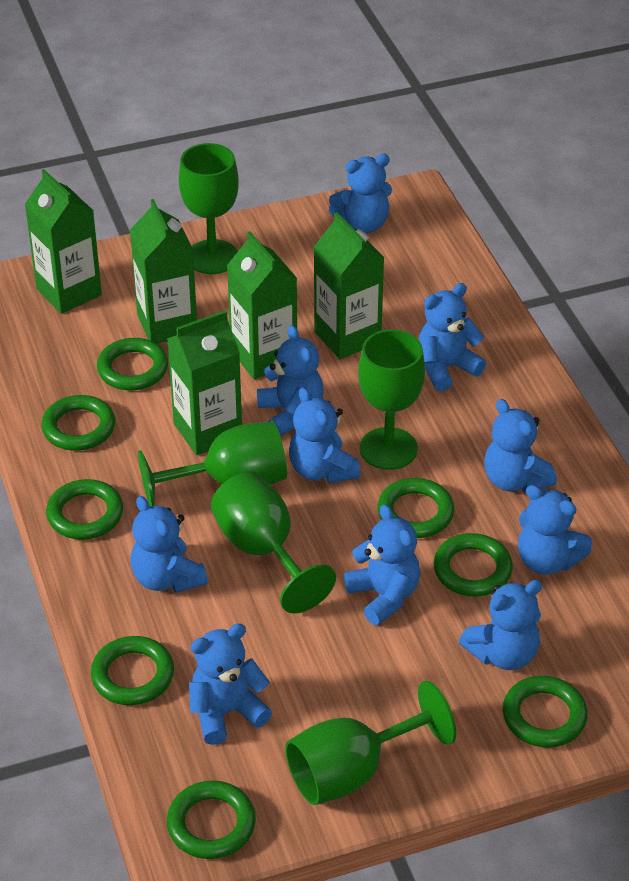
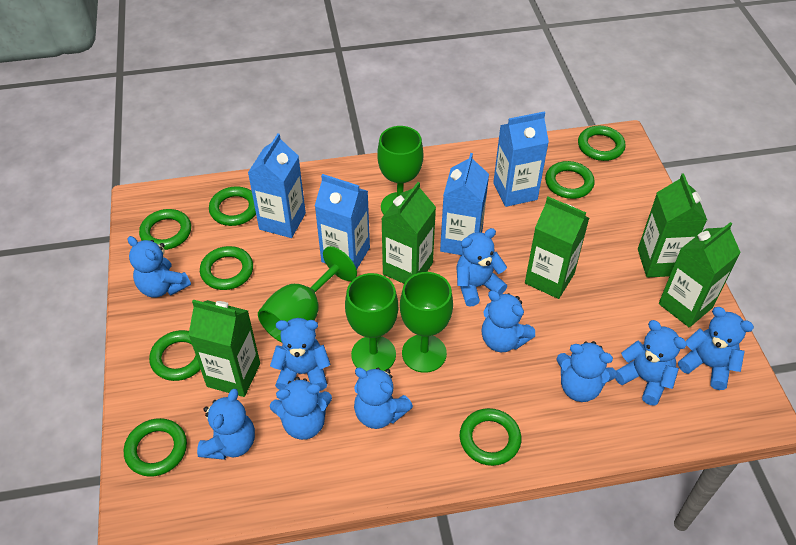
blue carton: none = 0 -> [248,133,306,238] [315,174,370,270] [440,153,489,255] [493,111,549,207] = 4
green goblet: [138,421,287,506] [179,143,239,274] [211,472,336,614] [285,681,456,805] [358,329,425,470] = 5 -> [258,246,357,343] [345,273,398,371] [377,126,423,215] [400,272,453,373] = 4

